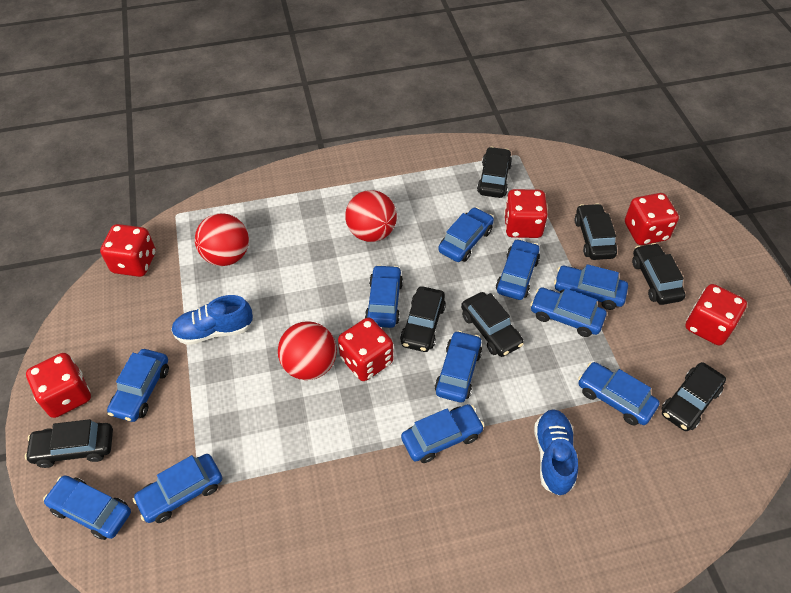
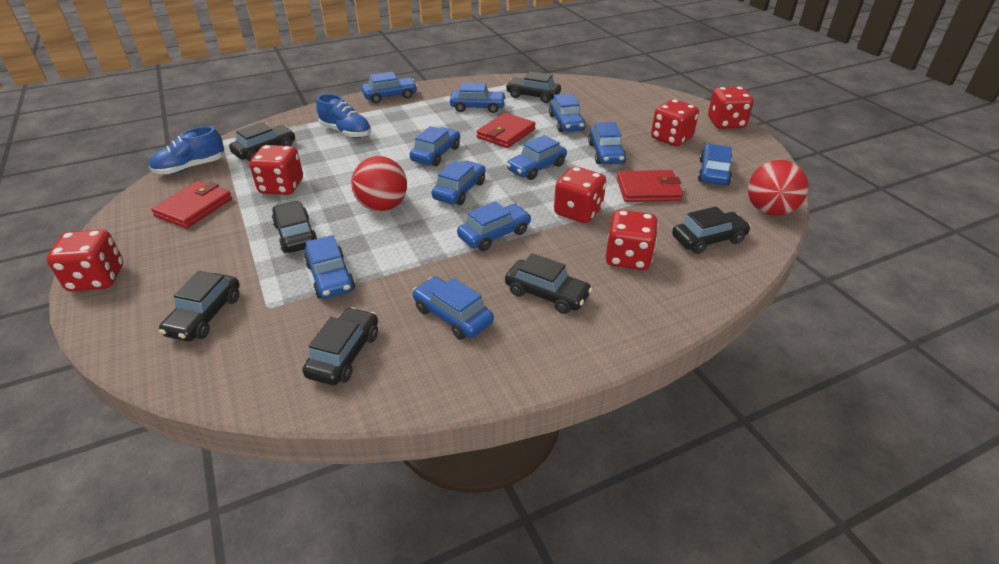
red ball: [195,213,249,266] [278,321,337,380] [345,190,397,242] = 3 -> [351,156,407,211] [748,160,808,216] = 2
red wallet: none = 0 -> [151,181,232,228] [476,113,536,148] [617,170,683,202] = 3

